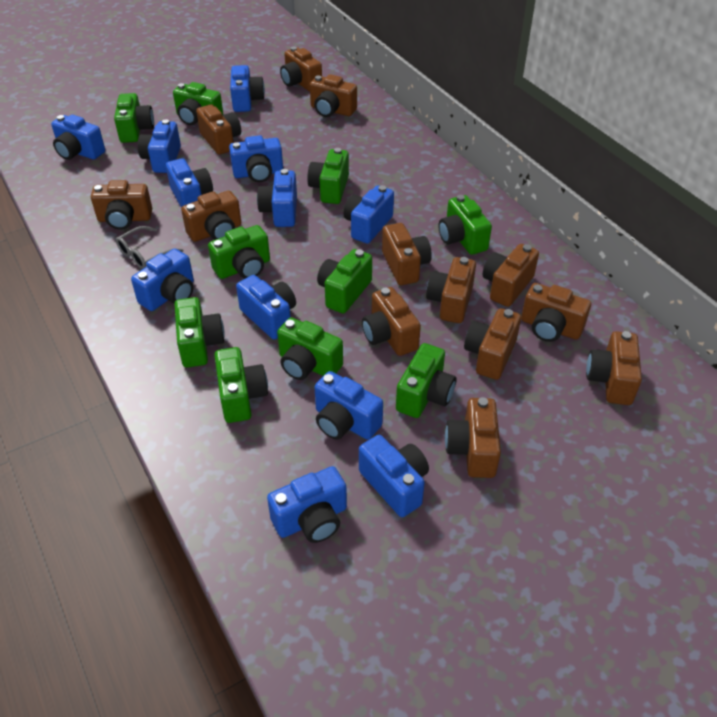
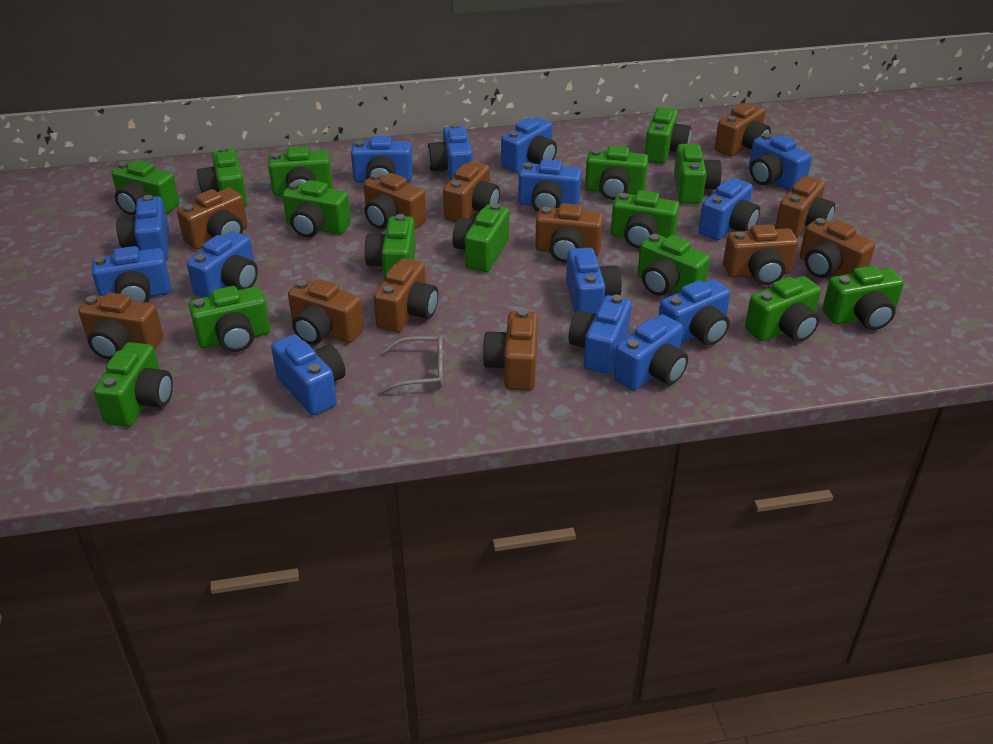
blue camera: [51,115,105,160] [131,248,194,311] [138,119,181,173] [166,158,213,207] [229,135,283,182] [230,65,265,112] [236,275,296,340] [257,169,297,227] [267,466,347,543] [315,371,383,440] [344,185,394,244] [359,435,429,517] = 12 -> [92,246,171,303] [116,195,169,261] [187,231,258,298] [271,334,346,415] [351,136,413,182] [428,123,473,180] [501,117,557,173] [518,159,582,212] [566,248,622,314] [569,295,632,374] [613,314,688,390] [658,279,730,345] [699,178,760,240] [749,133,812,191] = 14
brown camera: [91,180,152,230] [181,190,241,242] [196,104,241,155] [280,47,322,91] [310,74,357,117] [362,287,421,356] [382,223,432,285] [426,257,476,323] [445,397,501,478] [464,308,521,380] [483,244,539,307] [521,283,591,342] [586,331,642,405] = 13 -> [78,293,163,359] [177,188,248,250] [288,279,364,345] [364,173,426,229] [374,258,438,332] [443,161,500,222] [482,309,538,391] [535,203,603,262] [715,103,771,156] [723,224,798,285] [775,176,835,238] [800,218,875,278] = 12
green camera: [114,93,154,143] [173,82,223,125] [174,297,225,368] [208,225,270,279] [214,347,268,423] [277,317,343,380] [307,148,349,204] [317,249,372,313] [396,343,456,418] [439,195,492,255] = 10 -> [94,342,173,427] [112,160,180,215] [189,286,270,352] [197,147,247,206] [268,146,332,195] [282,180,351,237] [364,214,416,280] [453,203,509,272] [585,146,648,200] [611,190,680,248] [637,234,710,296] [645,107,691,164] [674,144,722,204] [745,276,821,342] [822,266,904,330] = 15

